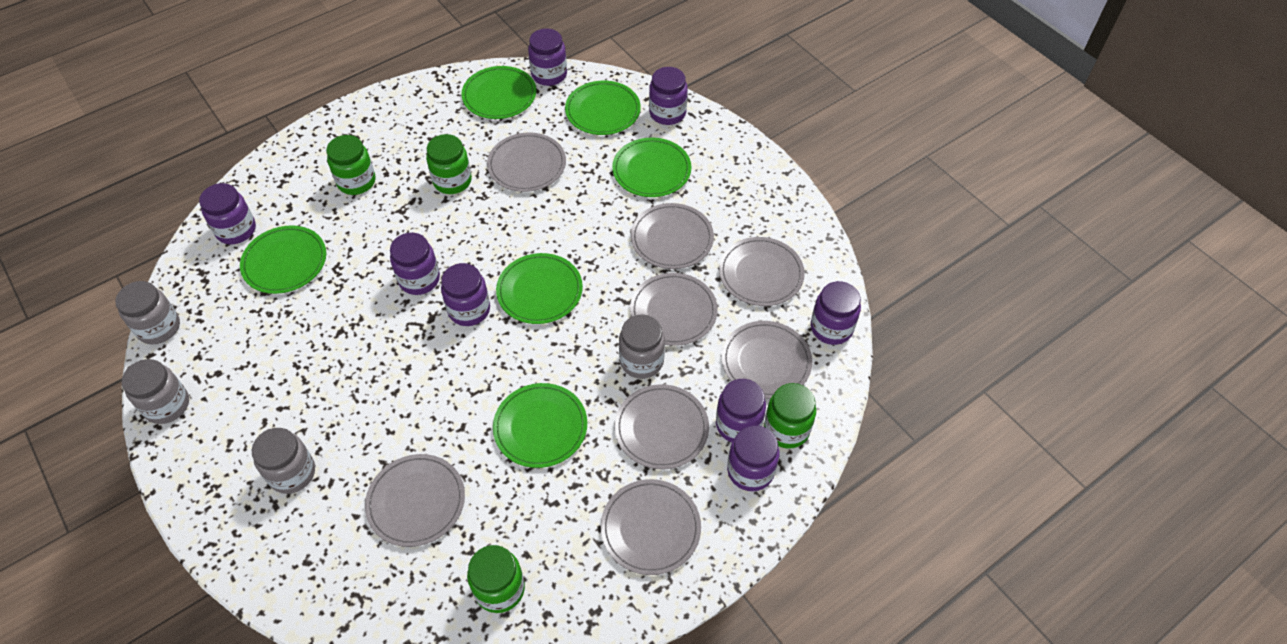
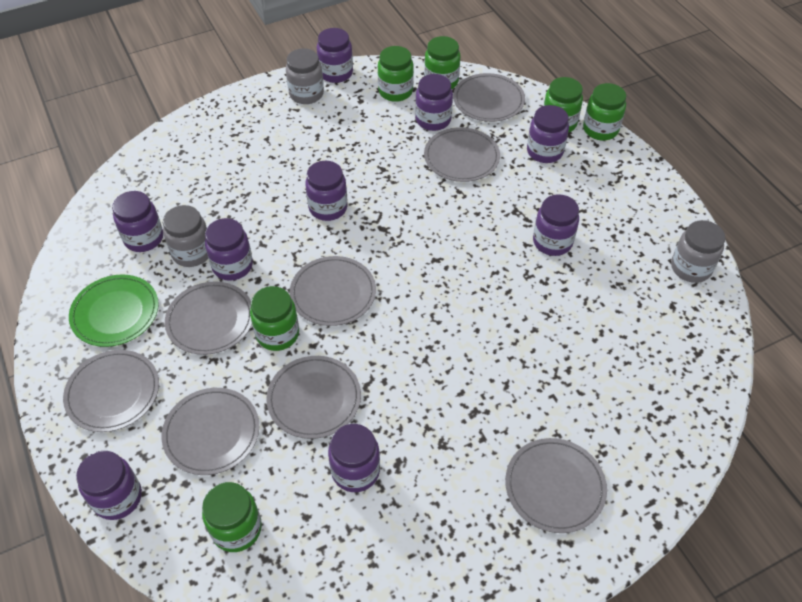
green jar: [326,135,376,195] [426,134,472,194] [467,545,525,613] [764,383,816,449] = 4 -> [202,482,262,552] [250,286,299,351] [378,46,414,102] [424,36,461,89] [544,77,583,133] [583,83,626,140] = 6
green plate: [240,225,326,294] [461,66,536,119] [493,383,587,468] [496,253,583,324] [565,81,641,135] [612,138,691,197] = 6 -> [69,275,159,347] = 1
grey jar: [115,281,180,344] [122,359,189,424] [252,428,315,494] [619,315,665,379] = 4 -> [163,205,208,267] [286,48,324,104] [671,220,726,283] = 3
purple jar: [199,183,256,244] [390,233,440,295] [441,263,490,326] [528,28,567,86] [649,67,688,125] [716,379,766,443] [727,425,779,491] [811,281,861,345] = 8 -> [76,451,142,520] [112,191,163,252] [205,218,253,281] [305,161,348,221] [317,28,353,83] [328,424,380,492] [415,74,453,131] [527,105,569,163] [533,194,579,256] = 9

